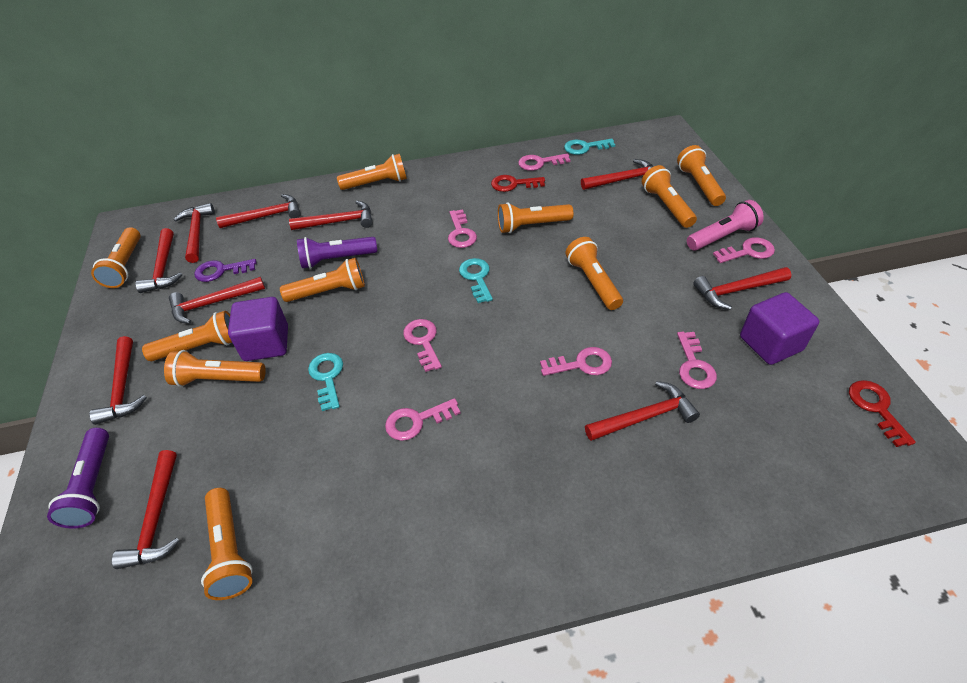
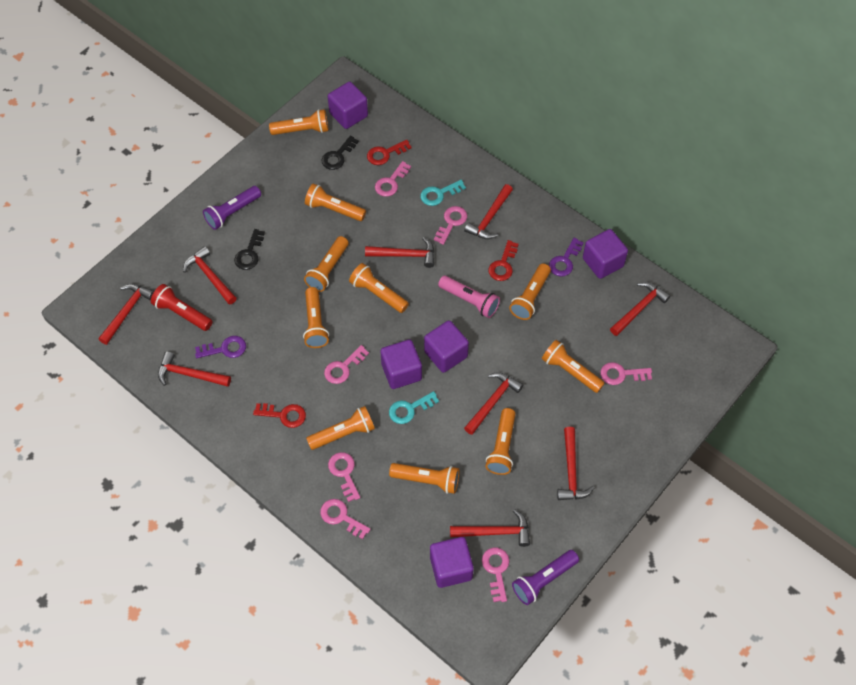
black key: none = 0 -> [234,229,265,270] [322,135,359,170] = 2
purple cube: [228,297,288,361] [740,292,819,365] = 2 -> [328,82,368,129] [380,340,422,389] [424,320,469,373] [430,537,474,588] [583,229,628,279] = 5
purple key: [194,259,256,282] = 1 -> [195,336,246,358] [549,238,584,276] = 2
red flashlight: none = 0 -> [151,284,212,331] = 1
red hammer: [89,336,147,425] [111,450,180,569] [135,228,183,293] [169,277,265,324] [174,203,215,263] [216,194,301,228] [289,201,373,230] [581,159,653,190] [585,381,700,441] [693,267,792,310] = 10 -> [98,284,154,345] [158,351,231,387] [183,246,237,305] [365,237,434,268] [450,509,530,547] [464,184,513,239] [464,372,523,435] [557,427,594,500] [610,282,671,336] = 9
red key: [491,175,545,192] [849,380,916,447] = 2 -> [253,403,306,428] [367,140,412,165] [488,240,519,281] = 3
turquoise key: [308,353,343,411] [459,258,493,303] [564,139,615,155] = 3 -> [389,391,439,424] [420,180,466,206] = 2

